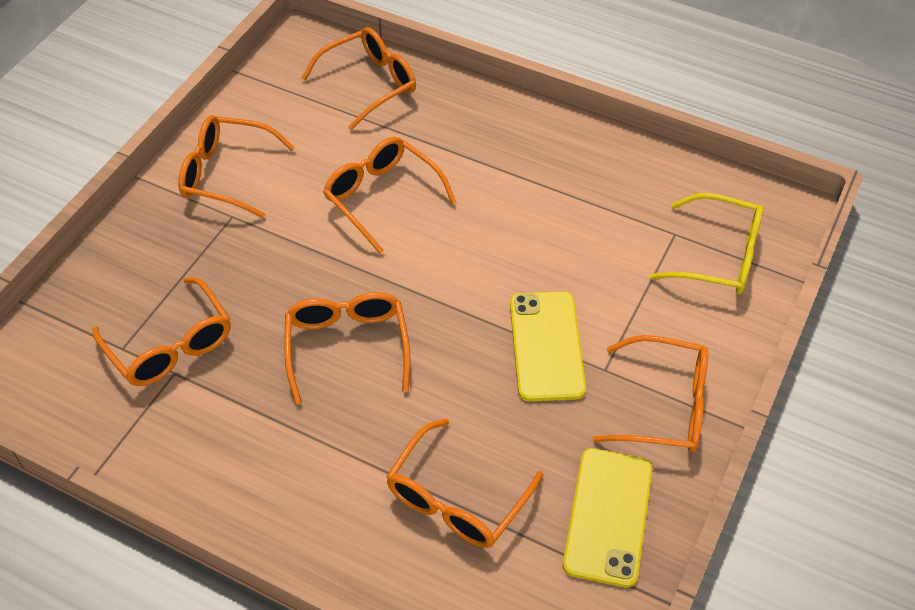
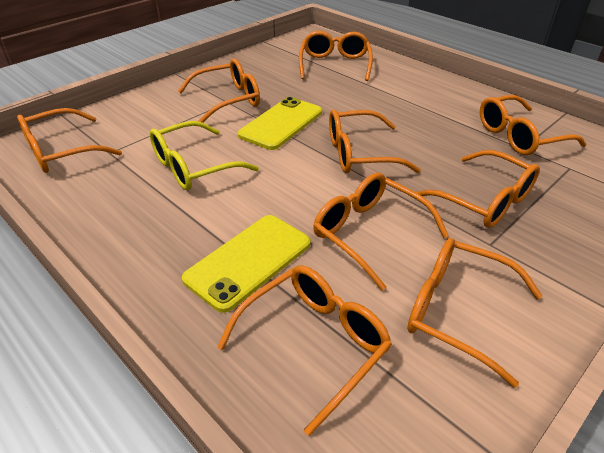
orange glasses: [93,277,231,386] [178,115,295,218] [284,292,411,405] [301,27,416,130] [323,137,457,254] [386,419,543,548] [593,335,708,452] = 7 -> [17,108,122,173] [178,58,260,123] [217,265,392,436] [299,31,373,81] [313,173,449,291] [329,109,421,173] [407,238,542,388] [416,150,540,228] [480,95,586,155] = 9

